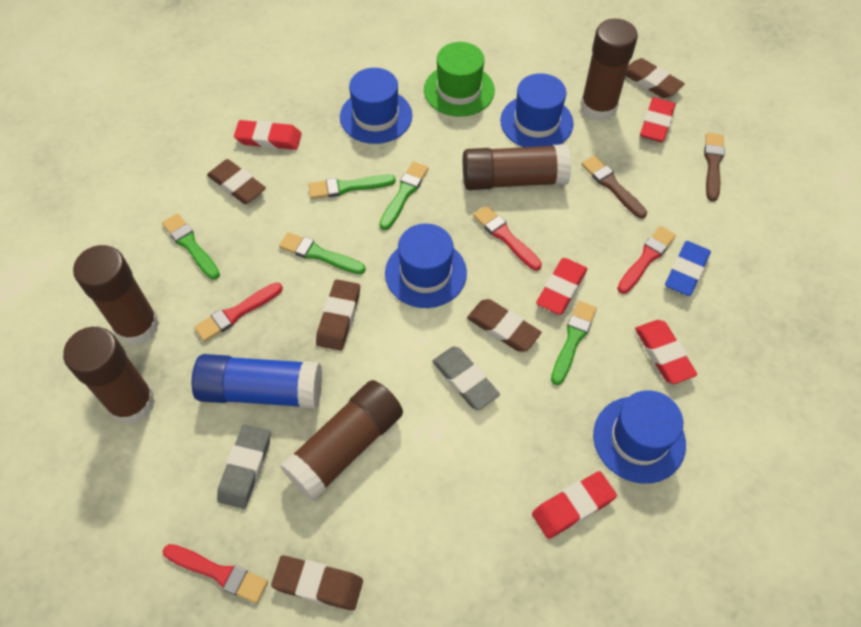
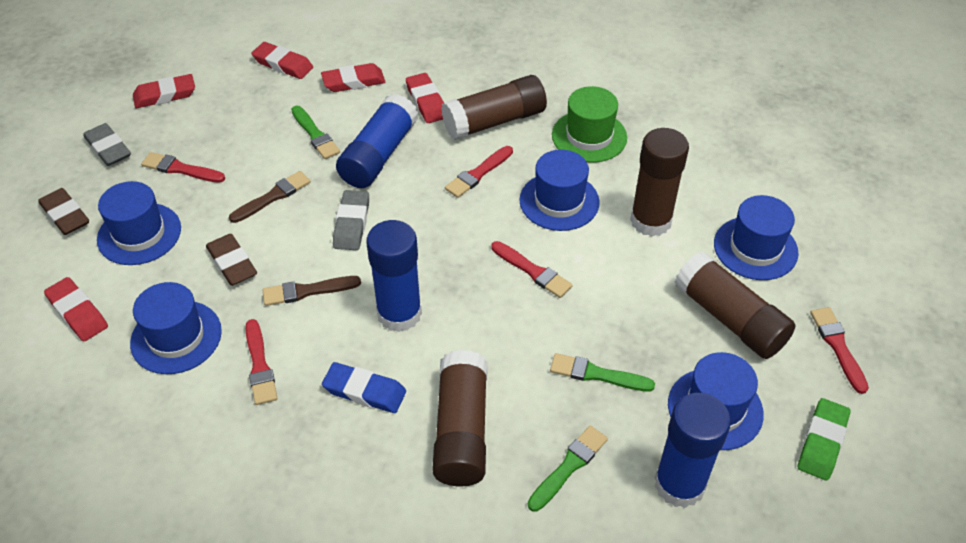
blue glue stick: [192,354,322,408] = 1 -> [336,94,418,188] [366,220,422,332] [655,393,731,508] = 3
blue hat: [340,68,412,144] [385,224,467,308] [500,73,574,147] [593,390,686,484] = 4 -> [97,181,181,265] [130,282,222,374] [519,150,600,231] [668,352,764,450] [714,195,798,280] = 5
brown eraser: [207,159,266,204] [271,556,363,611] [316,279,360,351] [467,299,542,352] [626,58,685,98] = 5 -> [38,188,89,235] [206,234,257,286] = 2
brown glue stick: [63,327,155,424] [73,245,159,345] [280,380,403,501] [463,144,571,190] [580,18,638,121] = 5 -> [432,350,488,487] [441,75,547,140] [630,128,689,237] [675,251,796,359] = 4
green brush: [162,213,220,280] [279,232,366,274] [308,175,396,199] [379,162,429,230] [551,301,597,385] = 5 -> [291,106,340,159] [528,426,608,512] [550,353,655,392] = 3
green eraser: none = 0 -> [798,398,851,481] = 1
red brush: [163,544,268,604] [194,282,283,342] [473,205,542,270] [617,226,676,294] = 4 -> [141,152,225,183] [245,319,277,405] [445,146,513,198] [491,241,572,298] [810,307,869,394] = 5

